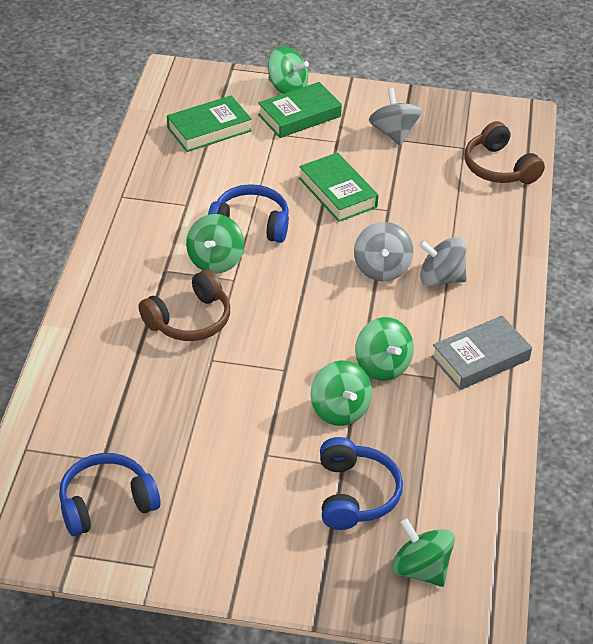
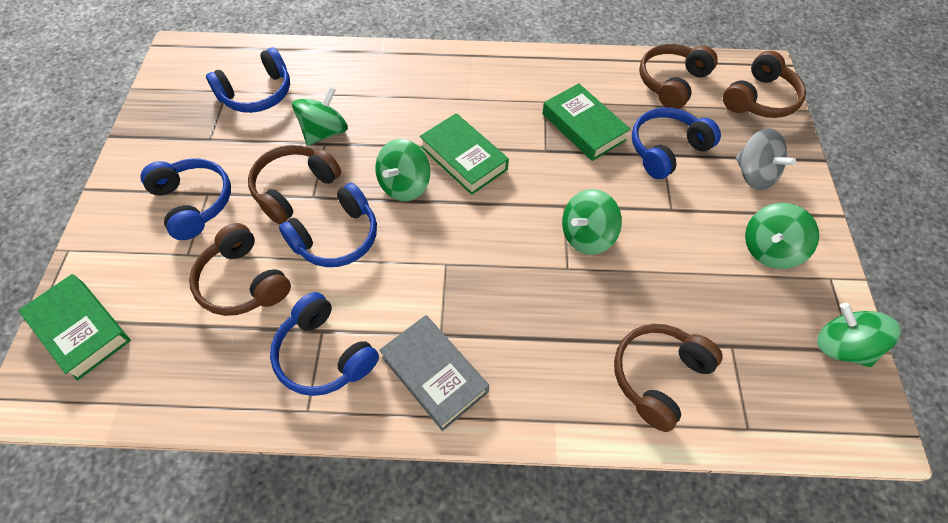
blue headphones: [59,453,160,536] [208,184,289,243] [320,437,403,530] = 3 -> [140,158,231,240] [206,47,290,113] [270,292,379,396] [279,183,377,267] [632,108,721,179] = 5
brown headphones: [139,269,230,341] [464,121,545,184] = 2 -> [189,223,291,316] [248,145,341,224] [614,324,723,432] [639,44,718,109] [723,51,806,118] = 5
grey spinning top: [354,222,414,281] [369,88,422,145] [419,237,467,287] = 3 -> [736,128,796,190] = 1

